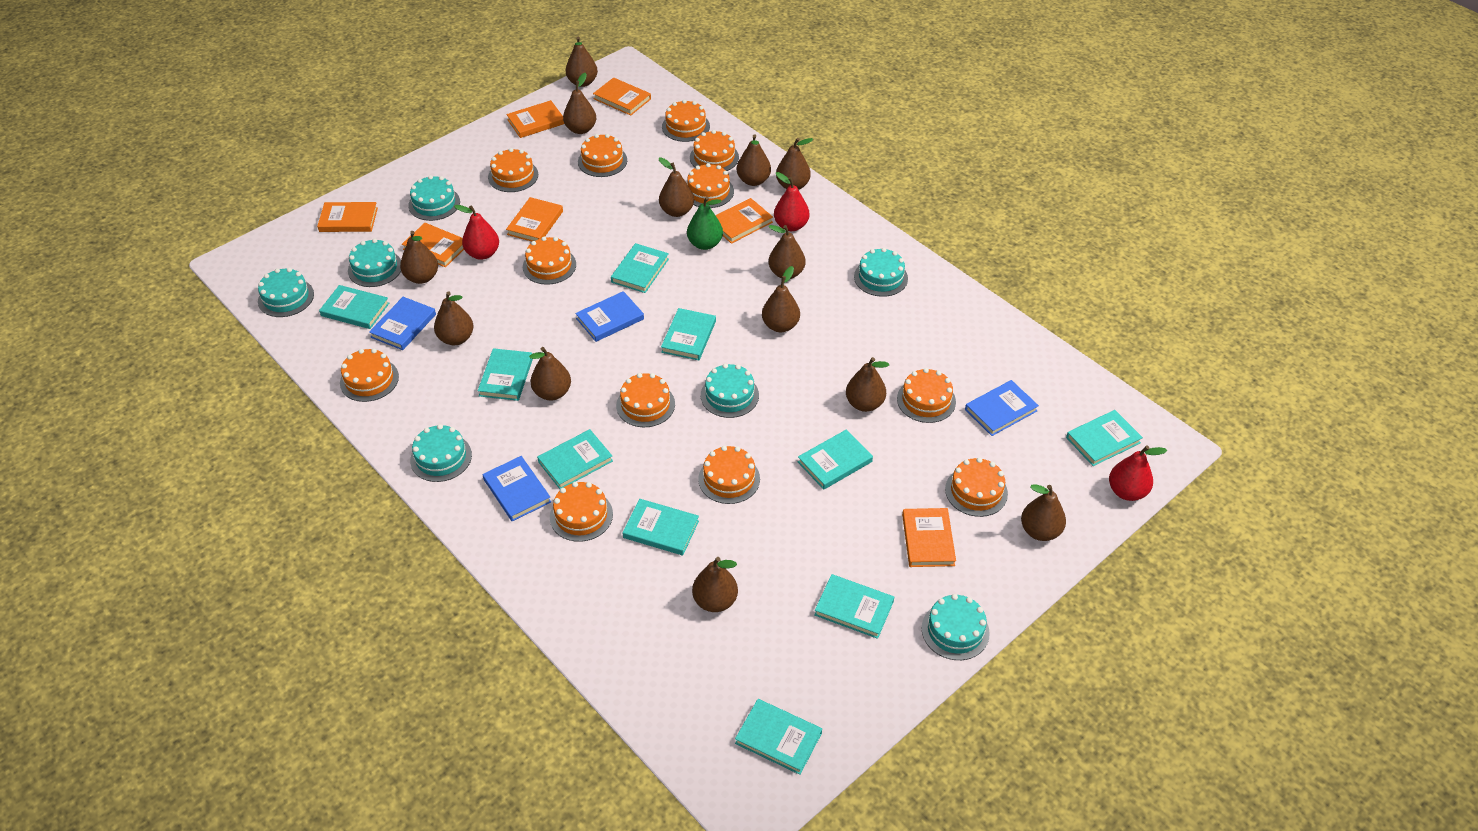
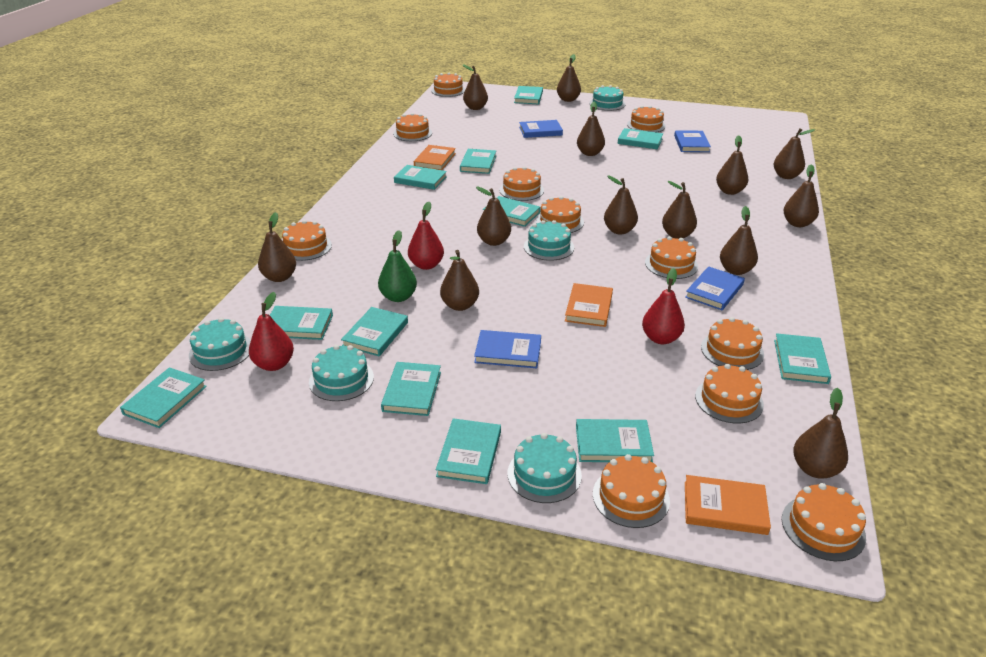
orange book: [317,202,378,232] [402,223,464,267] [506,100,564,138] [506,197,563,242] [593,77,651,116] [716,198,773,244] [902,508,956,567] = 7 -> [414,145,456,170] [565,283,613,327] [685,475,771,535] = 3
orange cake: [340,348,399,402] [488,148,538,192] [523,237,576,285] [550,482,613,542] [578,134,627,177] [616,373,675,427] [662,100,710,142] [687,163,734,208] [690,130,739,171] [698,446,760,504] [897,368,956,423] [945,457,1008,517] = 12 -> [282,220,332,261] [393,113,432,141] [431,72,465,97] [499,167,544,201] [536,196,584,233] [593,454,670,528] [627,106,666,132] [645,236,698,279] [695,364,764,423] [701,317,764,370] [782,483,866,561] = 11
turquoise book: [319,285,389,329] [478,348,533,401] [537,429,613,489] [611,243,669,293] [622,499,699,555] [661,308,716,361] [735,699,822,775] [798,429,873,490] [814,574,894,639] [1066,410,1143,466] = 10 -> [120,367,207,428] [270,306,333,340] [341,307,408,356] [381,362,441,416] [394,165,447,190] [436,418,501,484] [460,149,496,174] [483,196,540,227] [514,86,543,104] [576,419,654,462] [618,128,663,149] [774,333,831,384] = 12
turquoise cake: [258,268,314,317] [348,239,401,287] [409,175,460,221] [410,424,472,482] [701,364,759,418] [854,248,908,297] [922,594,990,660] = 7 -> [189,318,251,371] [309,345,374,401] [508,433,582,503] [524,220,574,261] [589,85,625,111] = 5

